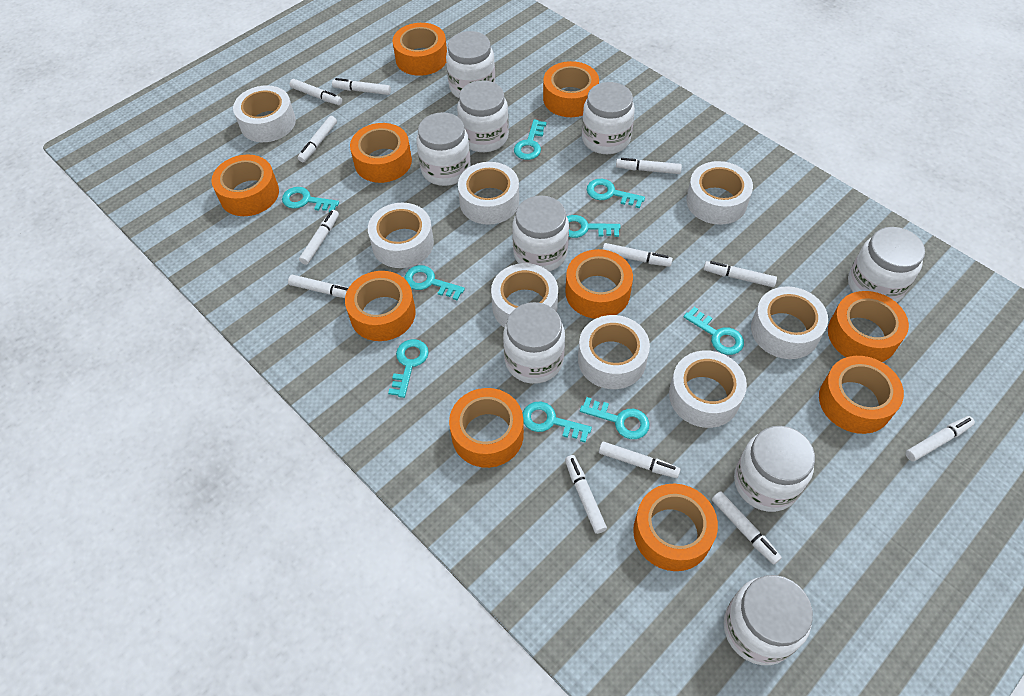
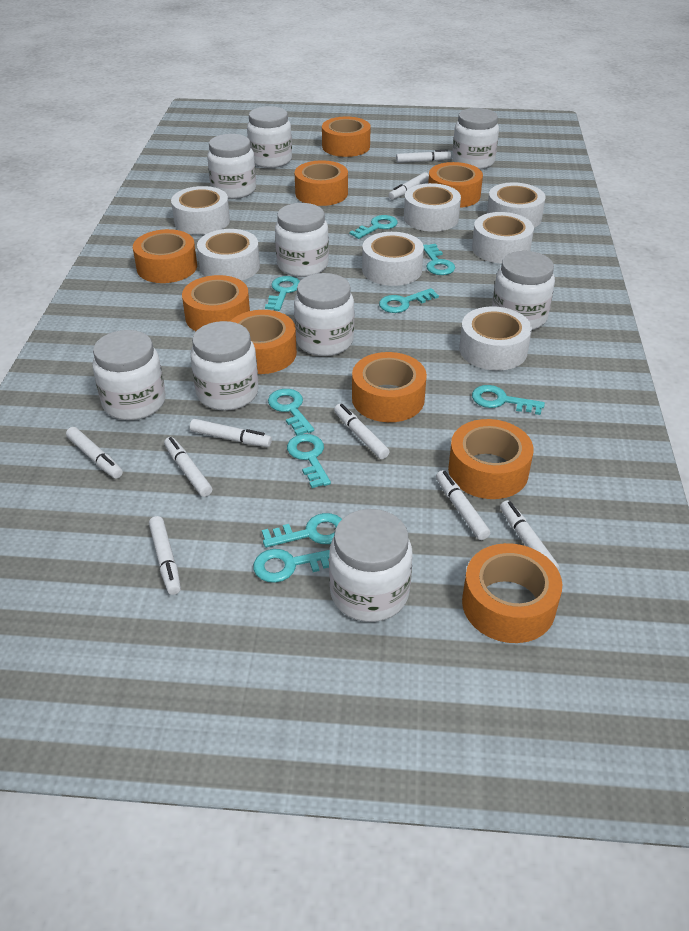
orange tape: [211,155,279,216] [345,271,416,341] [350,123,412,183] [392,23,447,76] [449,388,524,468] [543,61,599,117] [565,249,633,319] [633,484,718,571] [819,356,904,434] [828,291,909,362] = 10 -> [133,229,197,283] [182,275,250,331] [230,310,297,374] [295,160,348,206] [322,117,371,157] [352,352,427,422] [428,162,483,208] [448,419,534,499] [462,543,562,643] = 9
white marker: [288,275,348,298] [290,79,342,105] [298,116,337,162] [299,210,339,265] [332,78,391,95] [565,455,607,534] [599,441,681,478] [602,243,673,267] [616,158,682,174] [704,261,777,287] [712,491,782,565] [906,416,975,462] = 12 -> [66,427,123,479] [149,516,181,595] [164,437,212,497] [190,419,272,447] [334,404,389,459] [389,172,429,200] [396,150,451,163] [436,470,490,540] [500,500,559,570] = 9
white tape: [233,85,296,142] [368,203,434,268] [458,162,519,225] [491,263,558,328] [578,315,650,389] [669,350,747,428] [686,161,753,225] [751,286,828,359] = 8 -> [171,186,230,235] [197,229,260,281] [362,232,424,286] [404,183,461,232] [459,307,532,371] [472,212,534,264] [487,182,546,228] = 7

